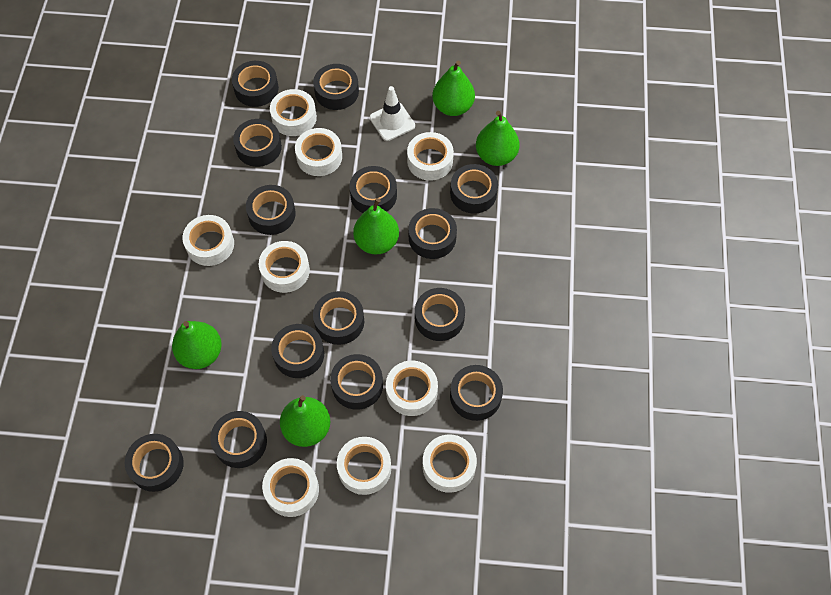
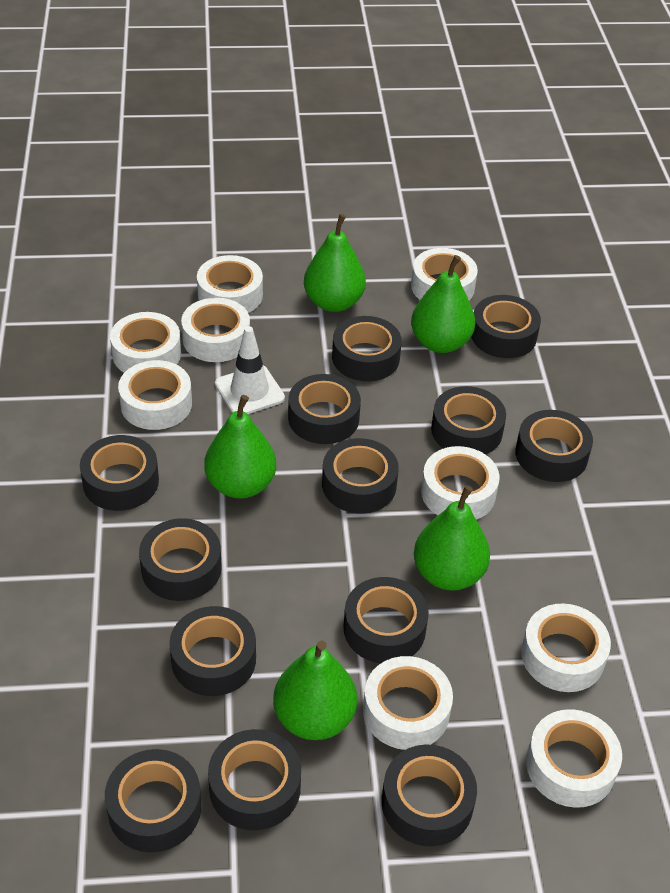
black tape: [125,434,184,492] [210,411,267,468] [232,61,279,107] [233,119,282,167] [246,185,296,235] [271,324,324,378] [313,64,359,110] [313,291,364,345] [330,354,383,410] [349,166,397,213] [408,208,457,259] [415,288,465,341] [450,164,498,214] [450,365,503,421] = 14 -> [80,435,159,511] [105,749,201,853] [139,518,221,601] [169,606,256,696] [208,729,301,830] [288,374,361,444] [322,438,399,514] [332,316,402,381] [343,577,429,663] [382,744,477,846] [431,386,506,455] [471,295,541,358] [515,410,593,482] = 13

